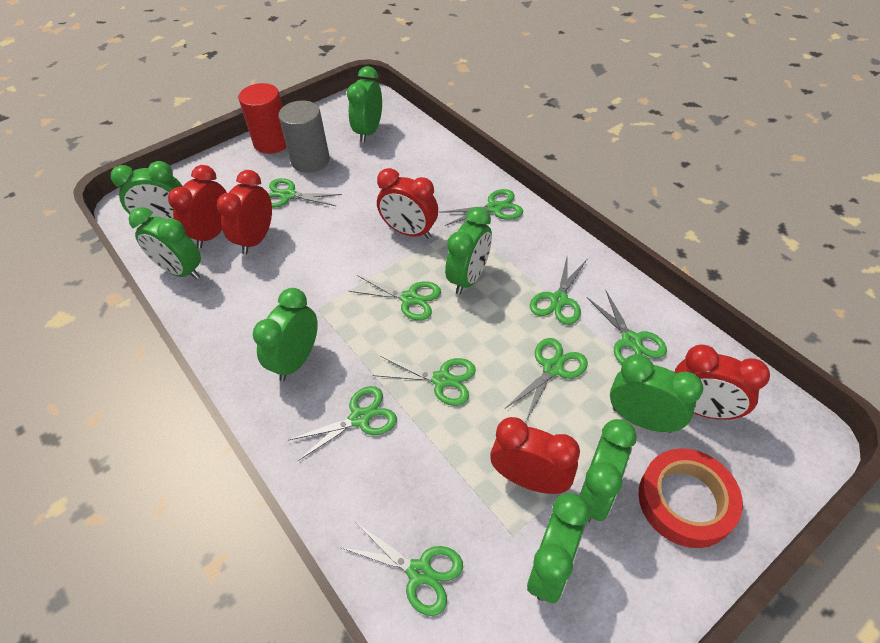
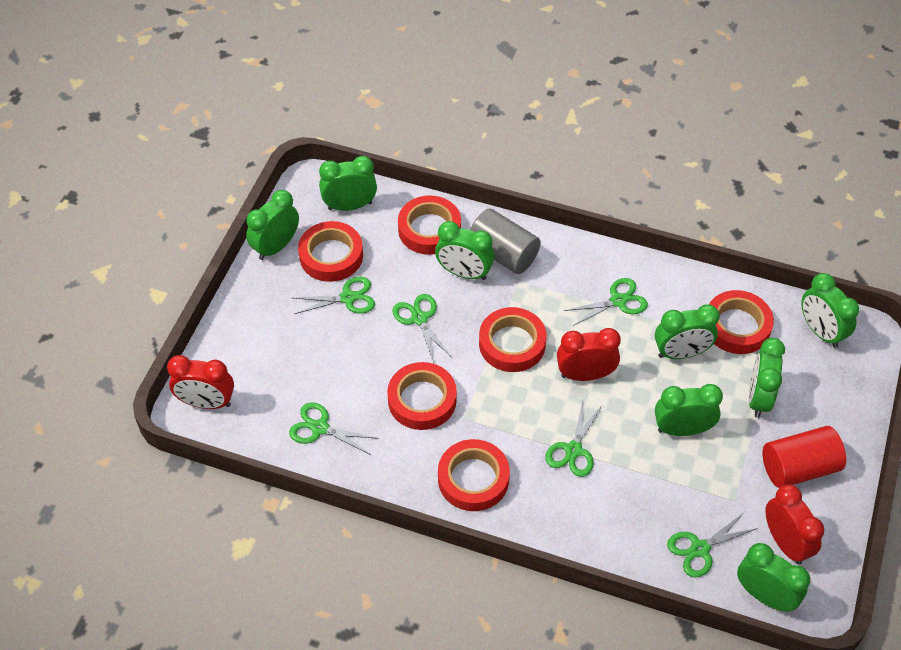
green scissors: [268,178,342,208] [289,386,397,461] [342,522,463,616] [349,275,441,321] [373,356,476,406] [439,189,523,226] [506,338,588,421] [530,257,587,325] [587,291,667,364] = 9 -> [289,402,379,455] [293,277,375,314] [392,294,451,363] [545,402,603,477] [564,278,648,326] [667,512,758,578] = 6
red clock: [168,165,227,248] [217,170,272,255] [377,168,438,239] [490,417,580,494] [675,344,770,420] = 5 -> [167,355,234,409] [557,328,621,381] [765,484,824,564] = 3
red tape: [638,448,743,548] = 1 -> [298,221,363,282] [387,362,457,430] [398,195,461,255] [438,439,510,511] [479,307,547,372] [710,290,774,354] = 6

